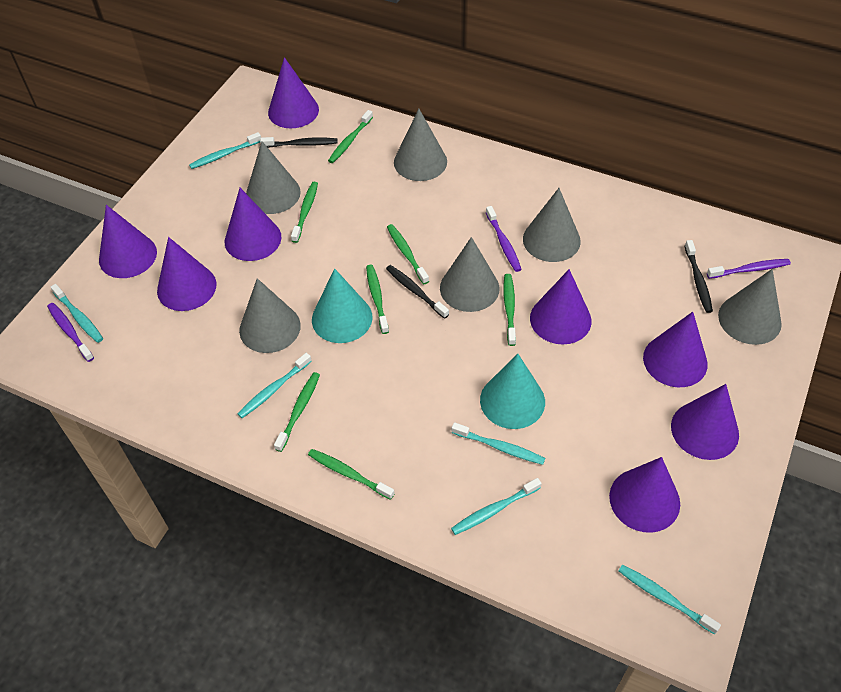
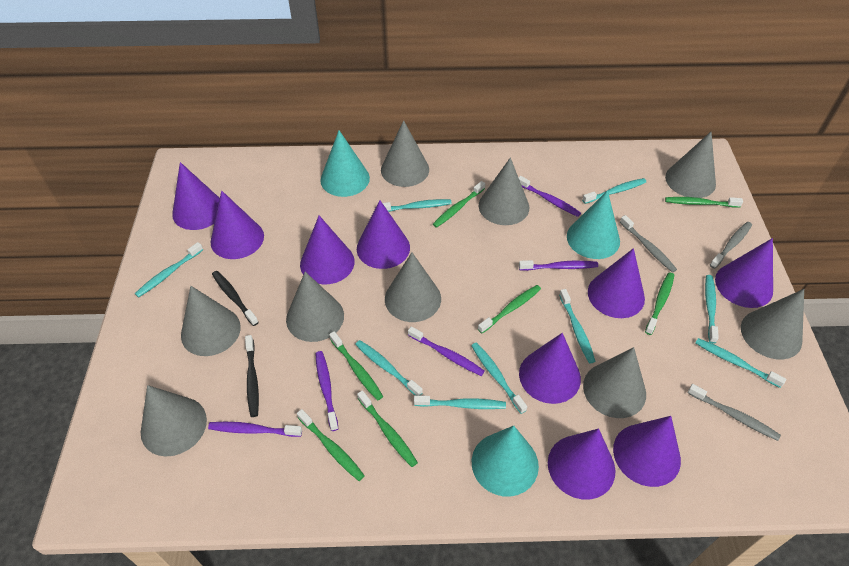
black toothbrush: [260,137,337,148] [386,265,449,319] [685,240,713,313] = 3 -> [212,271,259,326] [245,335,259,417] = 2
grey cone: [239,278,301,353] [246,141,301,214] [394,109,447,181] [440,237,500,312] [523,188,581,262] [718,269,782,345] = 6 -> [141,385,207,456] [181,286,241,356] [286,272,344,342] [381,120,429,187] [385,252,441,322] [479,158,529,225] [583,347,646,418] [665,132,716,198] [741,289,804,359] = 9
grey toothbrush: none = 0 -> [620,215,677,273] [688,384,781,441] [710,222,752,269] = 3
purple cone: [99,205,157,278] [157,237,216,311] [225,188,281,261] [268,57,319,128] [530,269,591,345] [609,457,680,533] [643,312,708,387] [671,384,739,460] = 8 -> [172,162,220,230] [210,191,264,259] [300,215,355,285] [357,200,410,269] [519,333,581,404] [548,428,616,500] [588,248,645,318] [613,416,681,487] [715,238,773,308] = 9
purple toothbrush: [47,303,94,362] [486,206,522,272] [707,259,791,279] = 3 -> [208,422,302,437] [315,351,339,431] [408,326,485,376] [518,176,581,217] [519,260,598,271] = 5
turquoise cone: [312,268,372,343] [480,354,545,429] = 2 -> [320,130,370,197] [472,426,539,497] [567,190,620,259] = 3
turquoise toothbrush: [50,284,103,343] [189,132,261,169] [237,353,312,418] [451,478,542,535] [452,422,545,465] [619,565,721,635] = 6 -> [135,242,203,297] [355,340,423,395] [383,199,452,212] [414,395,506,409] [471,342,527,414] [559,289,596,363] [582,178,646,204] [695,338,786,388] [705,275,719,343] = 9

